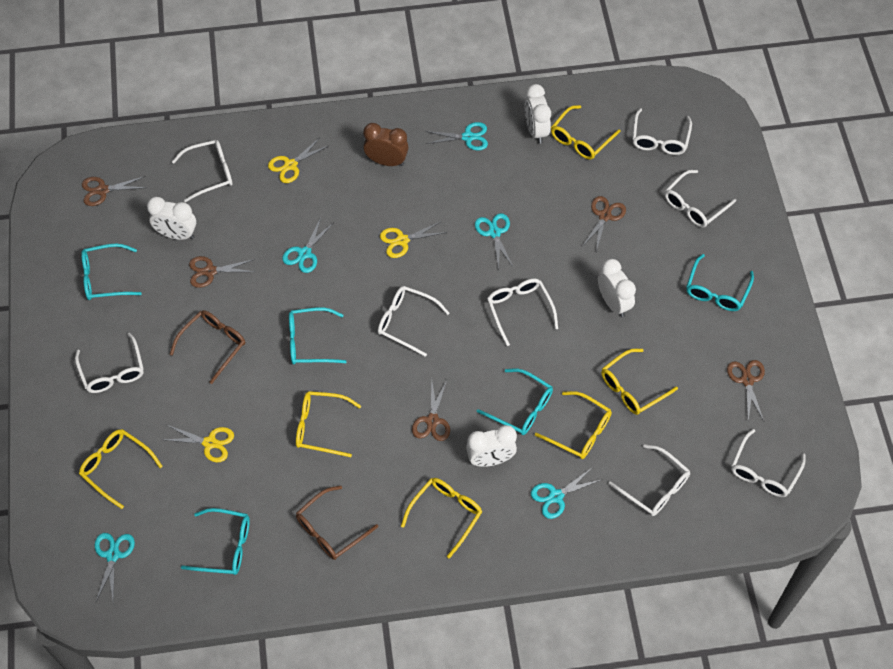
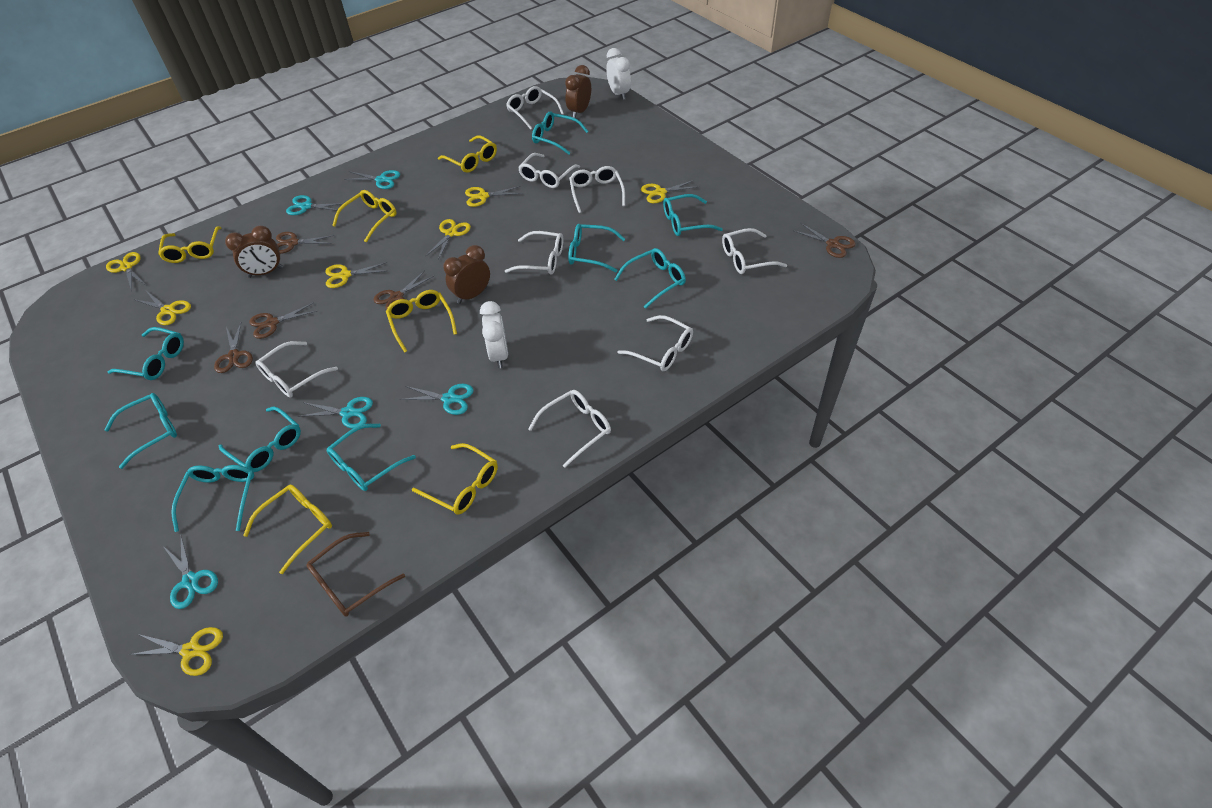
brown clock: [363,123,409,166] = 1 -> [225,226,283,278] [443,245,490,304] [565,65,591,118] = 3
brown glasses: [170,310,245,384] [296,486,378,560] = 2 -> [306,532,405,617] = 1
turquoise glasses: [81,244,141,300] [181,508,250,575] [289,308,346,364] [477,368,553,435] [686,254,754,311] = 5 -> [104,393,177,469] [108,327,184,380] [171,465,254,532] [219,407,301,472] [327,424,416,491] [532,111,588,155] [568,224,625,272] [614,248,686,309] [663,194,723,236] = 9
white clock: [147,197,196,240] [466,425,517,467] [525,84,551,144] [598,259,636,317] = 4 -> [480,301,508,368] [606,48,631,100] = 2
yellow scissors: [162,425,234,462] [268,138,328,183] [380,221,447,258] = 3 -> [106,252,146,291] [129,627,223,676] [134,291,191,325] [325,262,387,288] [425,219,471,260] [465,186,522,207] [641,180,697,203] = 7

